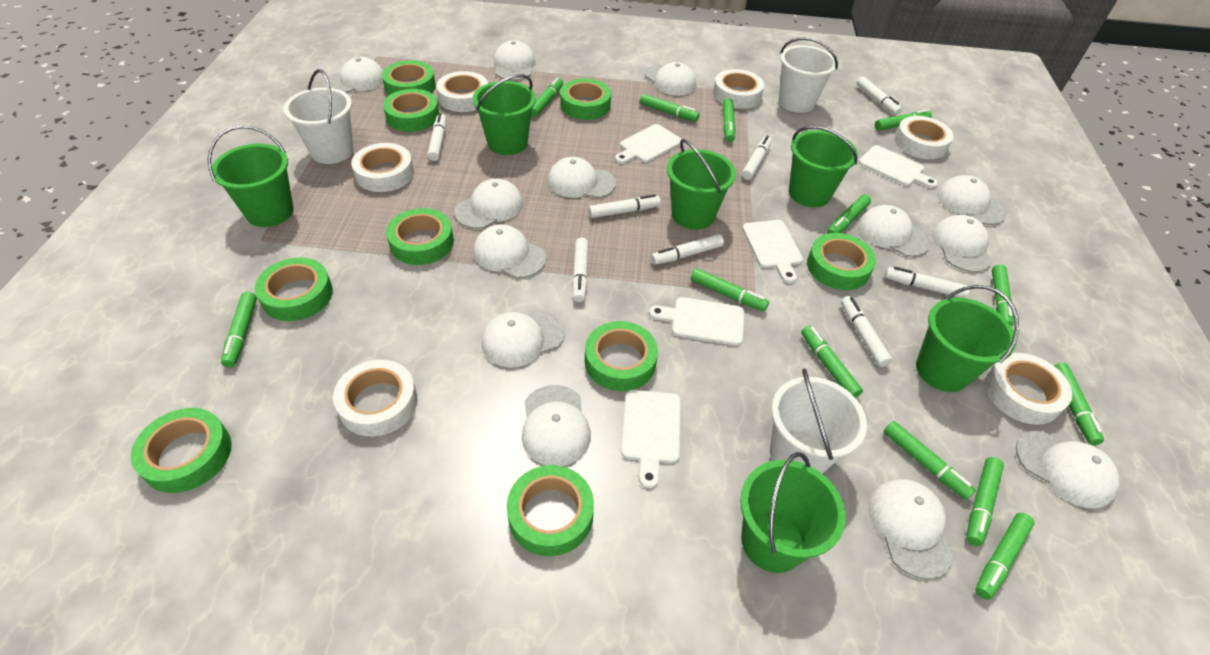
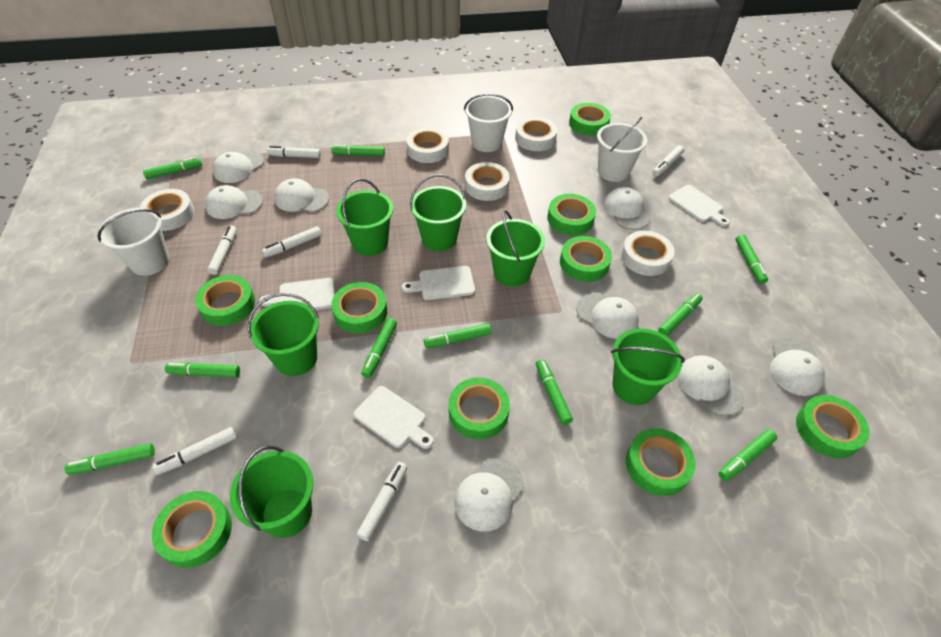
green marker: [221,292,257,367] [531,77,563,117] [639,94,699,122] [691,268,769,312] [723,99,736,142] [801,326,863,398] [827,194,871,234] [875,109,932,131] [884,421,976,500] [967,457,1004,546] [975,513,1035,600] [992,264,1014,326] [1054,363,1104,445] = 13 -> [64,443,155,475] [143,157,202,179] [165,362,240,377] [332,145,385,156] [361,318,397,378] [424,323,492,348] [536,359,573,425] [658,293,703,336] [718,429,777,481] [736,234,768,284] = 10
white cap: [324,57,383,93] [454,179,523,229] [473,224,546,278] [482,310,565,368] [494,40,536,81] [522,385,591,466] [548,157,616,198] [645,62,696,96] [858,205,930,257] [868,479,955,579] [932,215,992,272] [937,175,1007,225] [1016,430,1120,509] = 13 -> [205,185,263,219] [213,151,264,183] [274,178,329,212] [454,458,524,532] [576,293,639,339] [603,187,650,230] [677,355,744,416] [770,338,825,396] = 8
white cutting board: [615,124,682,164] [621,390,681,488] [649,297,745,346] [742,220,803,283] [859,145,938,188] = 5 -> [259,278,335,310] [354,386,434,449] [402,266,475,300] [668,185,730,227] = 4
white marker: [427,113,446,161] [572,238,588,302] [588,194,661,218] [651,234,724,265] [742,136,772,180] [841,296,893,367] [857,77,902,115] [885,267,970,298] = 8 -> [153,427,236,475] [207,225,237,275] [262,226,322,258] [267,146,321,158] [357,462,407,541] [652,145,684,177] = 6
white tape: [333,360,417,436] [351,143,414,192] [437,71,488,112] [713,69,764,109] [894,116,954,159] [985,353,1072,425] = 6 -> [140,189,195,231] [406,127,449,163] [465,162,510,201] [515,117,557,151] [621,231,674,276] = 5

